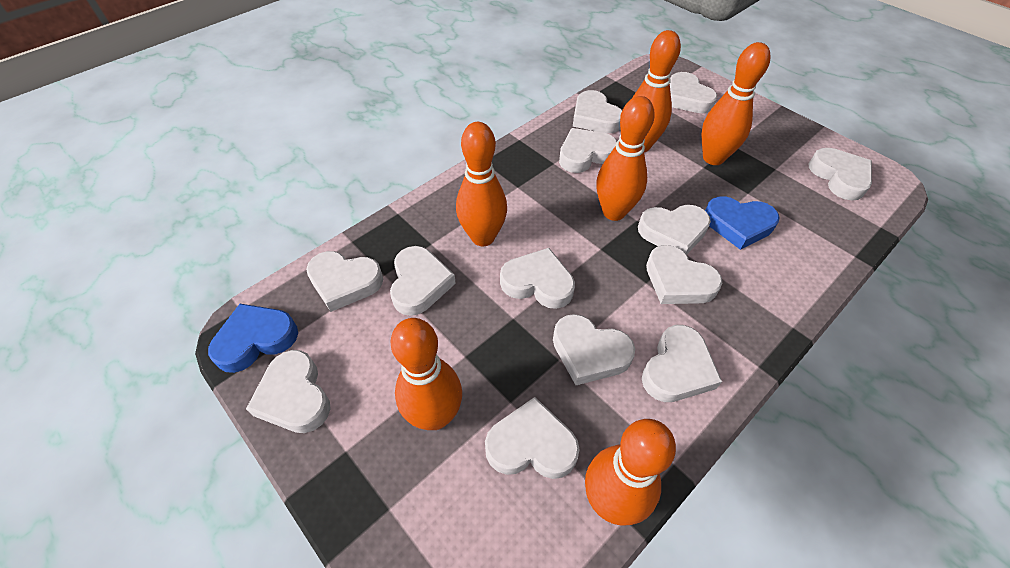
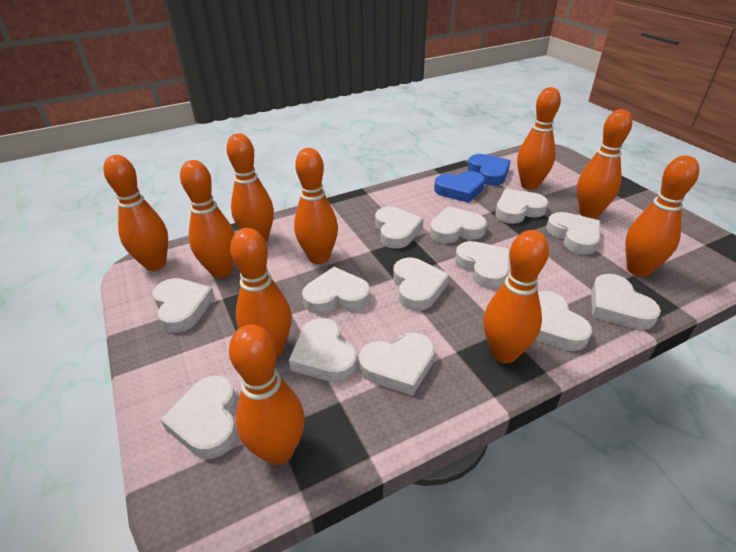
orange bowling pin: [390,318,462,430] [456,122,507,246] [585,419,676,526] [596,96,655,221] [632,30,681,152] [702,42,771,165] = 6 -> [103,155,168,271] [180,160,235,278] [226,133,274,242] [229,324,305,465] [230,228,292,357] [294,148,338,264] [484,230,549,363] [517,87,561,190] [577,109,632,219] [625,155,699,277] = 10

